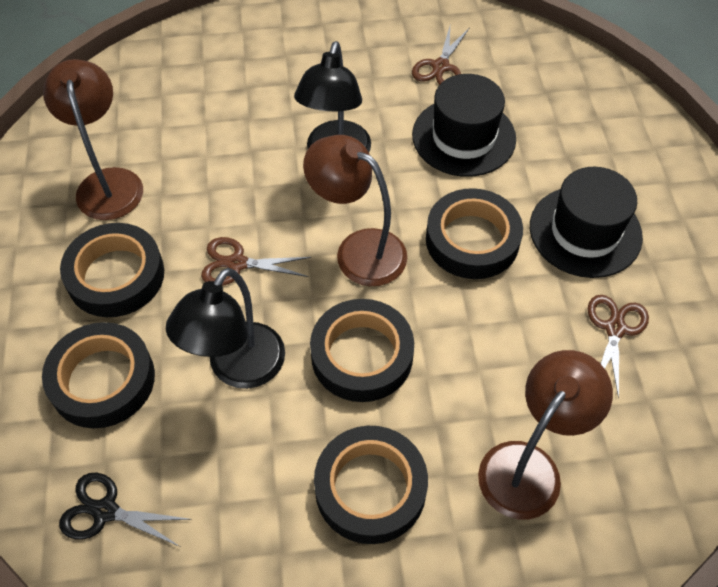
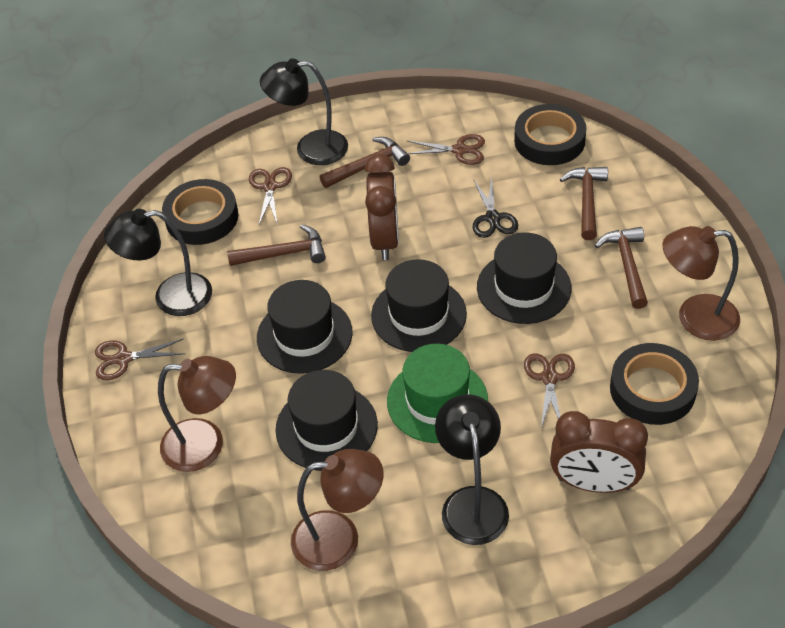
black hat: [412,74,516,177] [530,167,643,278] = 2 -> [257,280,353,374] [275,370,378,471] [371,259,467,352] [477,232,572,324] = 4
black lamp: [166,268,285,389] [294,41,371,152] = 2 -> [104,209,212,316] [260,58,348,165] [435,394,509,545] = 3
black tape: [42,322,155,428] [60,223,164,317] [310,299,414,402] [314,426,428,544] [426,188,523,279] = 5 -> [162,179,239,245] [514,104,587,165] [610,343,699,425] = 3
brown clock: none = 0 -> [365,154,399,260] [550,411,648,493] = 2
brown hammer: none = 0 -> [227,224,326,266] [320,137,410,188] [560,167,608,240] [595,227,648,309] = 4
brown scissors: [201,237,311,286] [412,26,470,85] [588,295,649,399] = 3 -> [95,339,185,380] [249,167,292,224] [407,134,485,165] [524,353,575,429] = 4
green hat: none = 0 -> [387,344,488,443] = 1

